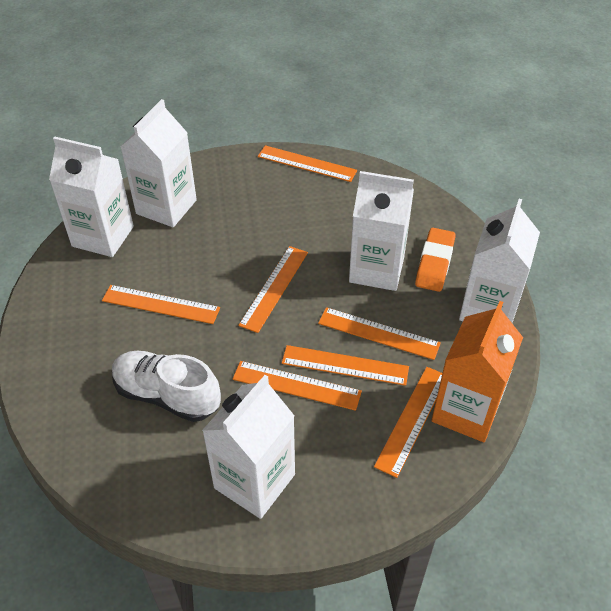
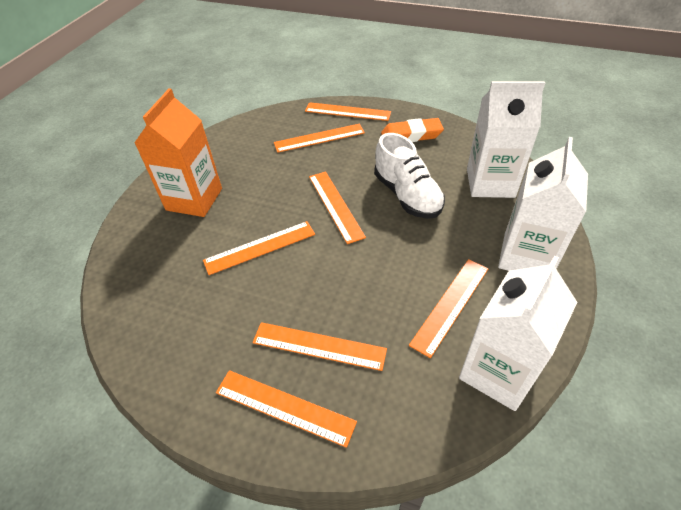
white carton: [49,137,134,257] [120,99,197,227] [202,375,295,519] [349,171,414,291] [459,199,540,323] = 5 -> [459,255,577,411] [467,81,545,198] [498,137,588,271] = 3

